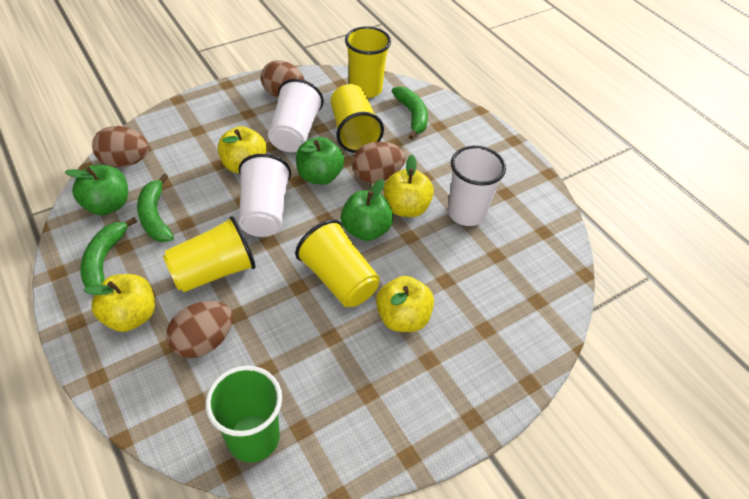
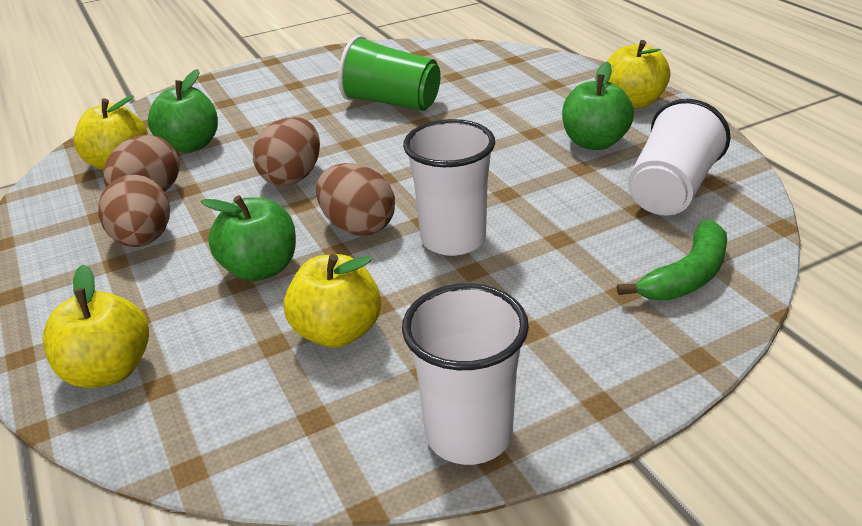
green banana: [80,217,137,287] [137,173,174,242] [392,86,428,139] = 3 -> [617,220,727,300] = 1
yellow cup: [163,216,256,292] [295,219,380,307] [331,84,384,153] [345,26,391,98] = 4 -> none = 0

